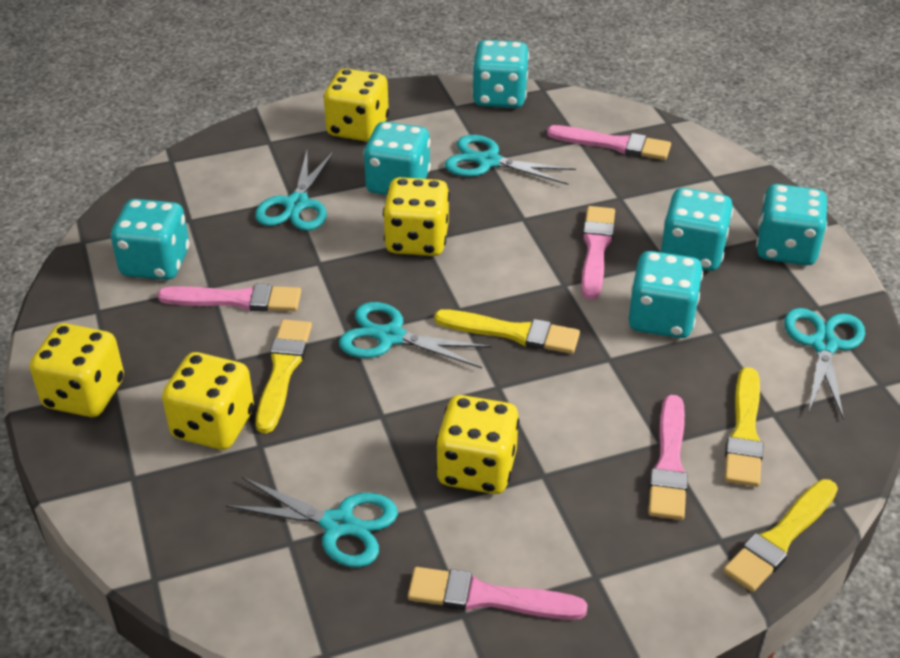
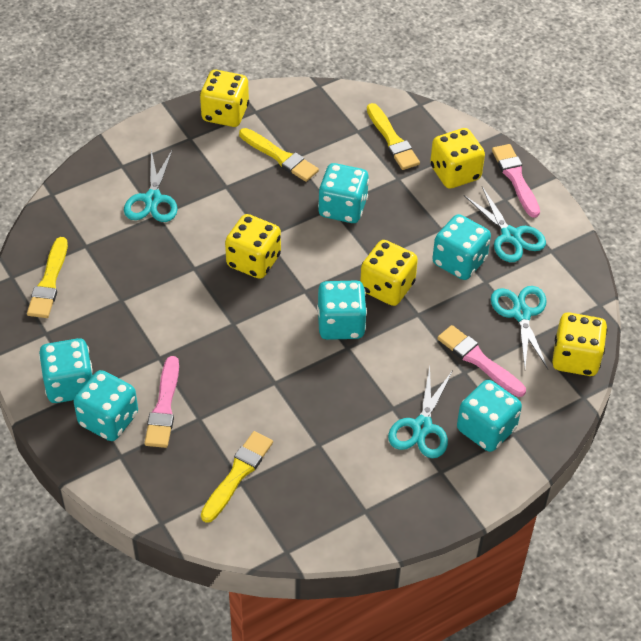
pink brush: [157,284,301,312] [408,567,588,620] [547,125,671,160] [581,206,615,300] [648,395,688,520] = 5 -> [144,356,179,448] [437,325,526,397] [492,144,540,218] = 3
turquoise scissors: [225,477,398,567] [255,151,334,231] [339,302,492,368] [445,135,576,185] [784,308,865,420] = 5 -> [124,149,178,222] [388,366,453,458] [464,187,546,262] [491,286,548,369] = 4

